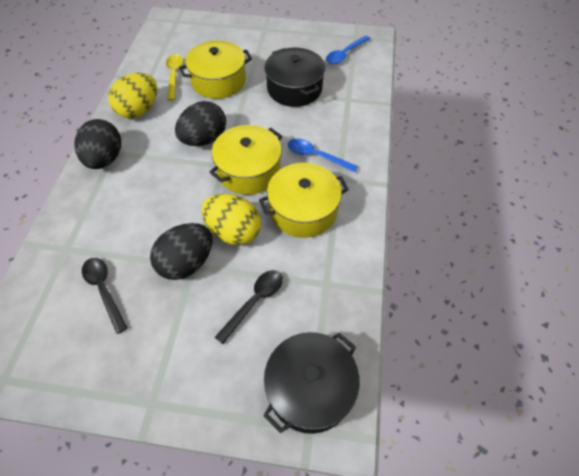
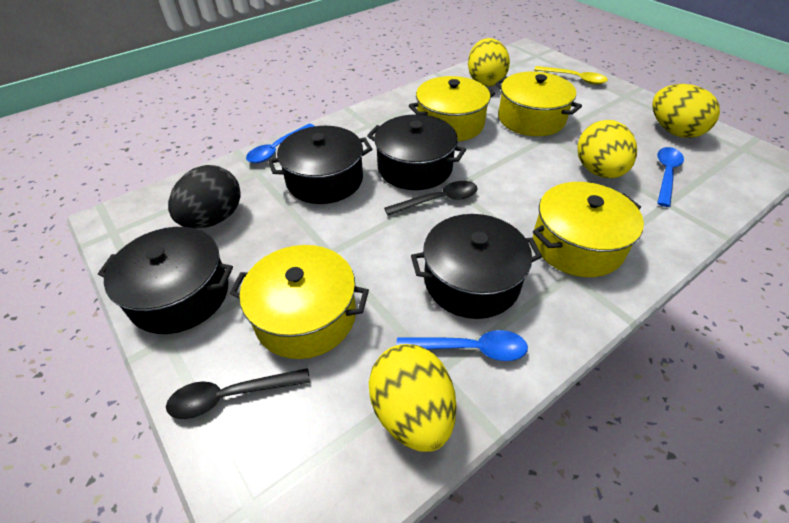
black egg: [74,119,121,169] [150,223,213,280] [175,101,226,146] = 3 -> [168,165,241,228] = 1
black pot: [263,332,360,434] [265,48,325,107] = 2 -> [98,227,233,334] [268,126,372,204] [367,114,466,190] [411,214,542,319] = 4
blue spoon: [288,139,358,173] [326,35,371,64] = 2 -> [246,124,314,163] [396,330,528,361] [657,147,684,207] = 3
yellow egg: [109,73,157,119] [202,194,261,245] = 2 -> [369,344,457,452] [468,38,510,87] [577,120,637,178] [652,84,720,138] = 4
yellow pot: [179,40,252,99] [209,125,282,195] [259,163,349,238] = 3 -> [230,245,369,359] [409,76,495,142] [495,71,582,136] [533,182,644,277] = 4

